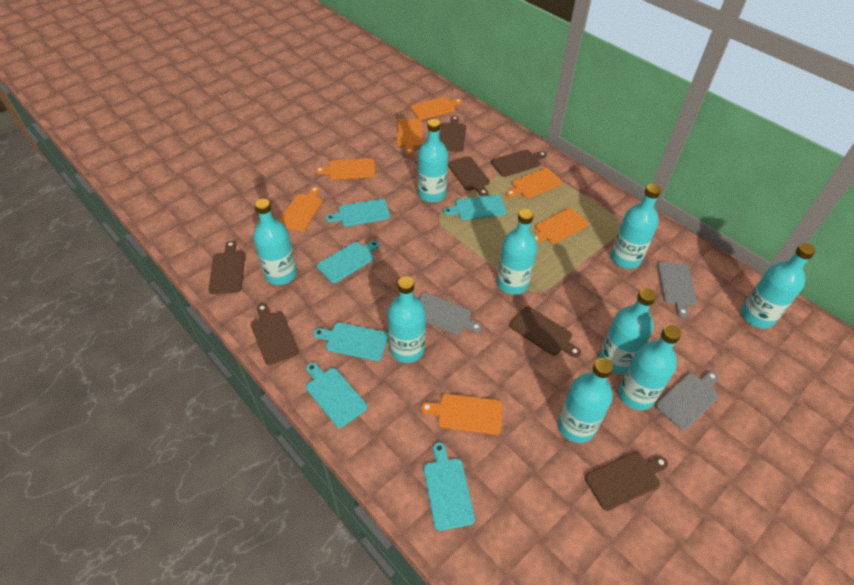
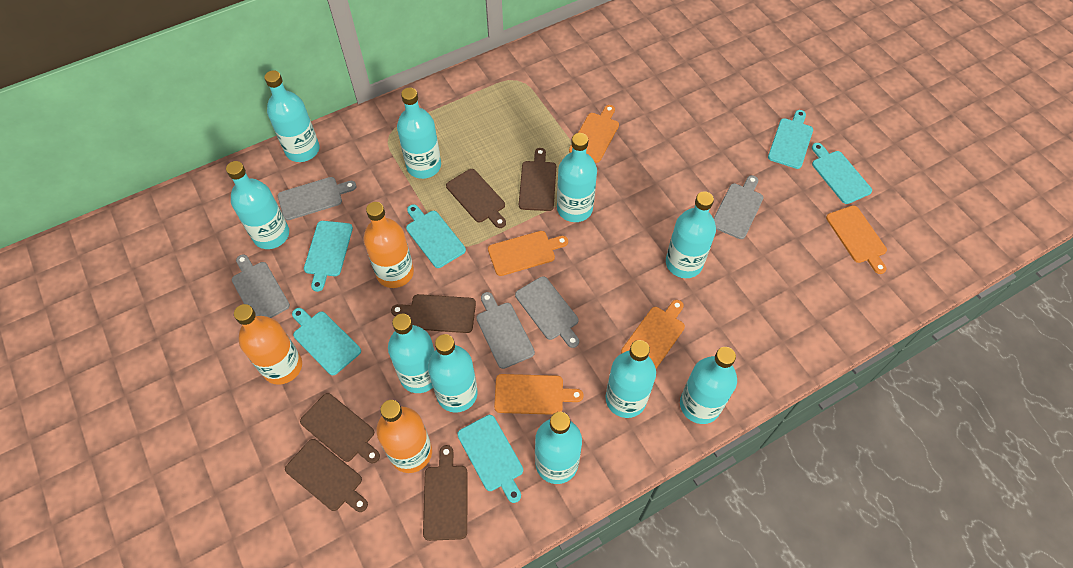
brown cutting board: [208,241,245,294] [251,304,299,365] [439,116,466,152] [448,156,490,196] [491,150,547,177] [510,306,581,358] [585,452,668,511] = 7 -> [285,439,368,512] [300,393,380,463] [391,294,476,333] [423,445,467,541] [446,169,506,228] [519,148,556,211] = 6
grey cutting board: [419,292,482,335] [655,371,719,430] [657,262,697,318] = 3 -> [232,254,290,318] [278,177,356,220] [476,292,535,369] [515,276,579,348] [714,175,764,239] = 5
orange bottle: none = 0 -> [234,304,302,385] [363,202,414,288] [376,400,432,473] = 3
orange cutting board: [279,186,323,232] [315,158,375,180] [397,119,422,155] [410,97,462,120] [421,394,503,435] [506,168,562,198] [534,208,588,244] = 7 -> [488,231,568,276] [494,374,584,415] [569,105,619,163] [621,300,685,369] [826,205,887,274] = 5
turquoise bottle: [253,199,297,285] [387,276,426,363] [418,119,448,203] [497,209,538,295] [558,358,613,443] [599,288,656,374] [611,184,661,269] [618,325,681,410] [741,243,816,329] = 9 -> [226,161,289,249] [264,70,319,162] [388,314,435,393] [397,88,441,179] [428,334,478,413] [535,412,582,484] [557,133,597,222] [605,340,656,418] [666,191,716,278] [680,347,737,424] = 10

